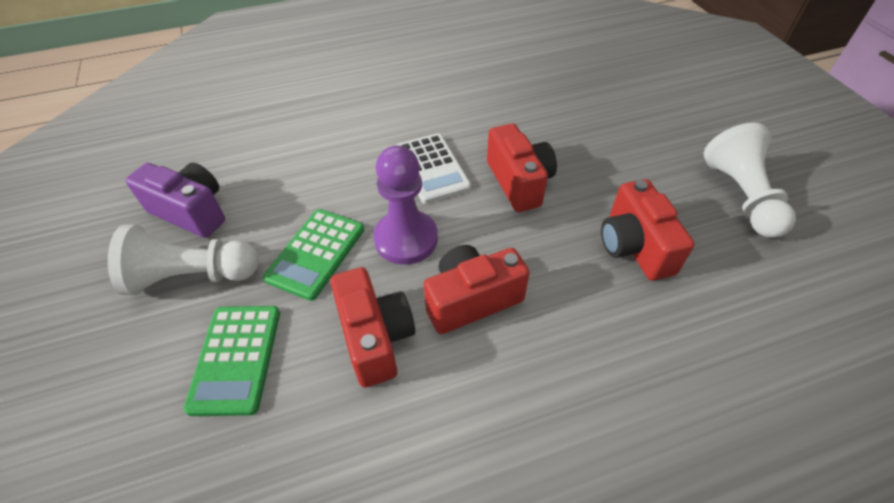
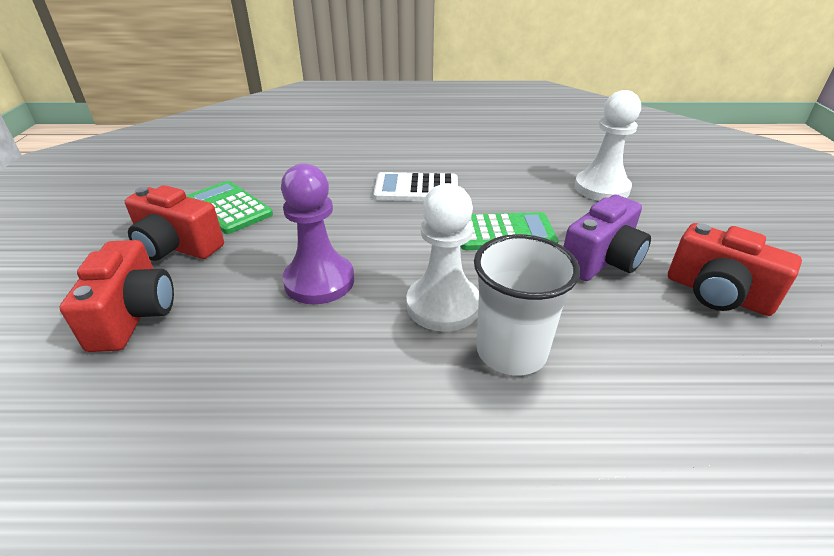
red camera: [330,267,415,387] [424,245,530,334] [487,124,557,212] [601,179,695,281] = 4 -> [59,240,174,352] [125,185,224,261] [668,223,802,316] = 3
white cup: none = 0 -> [474,234,580,376] = 1

